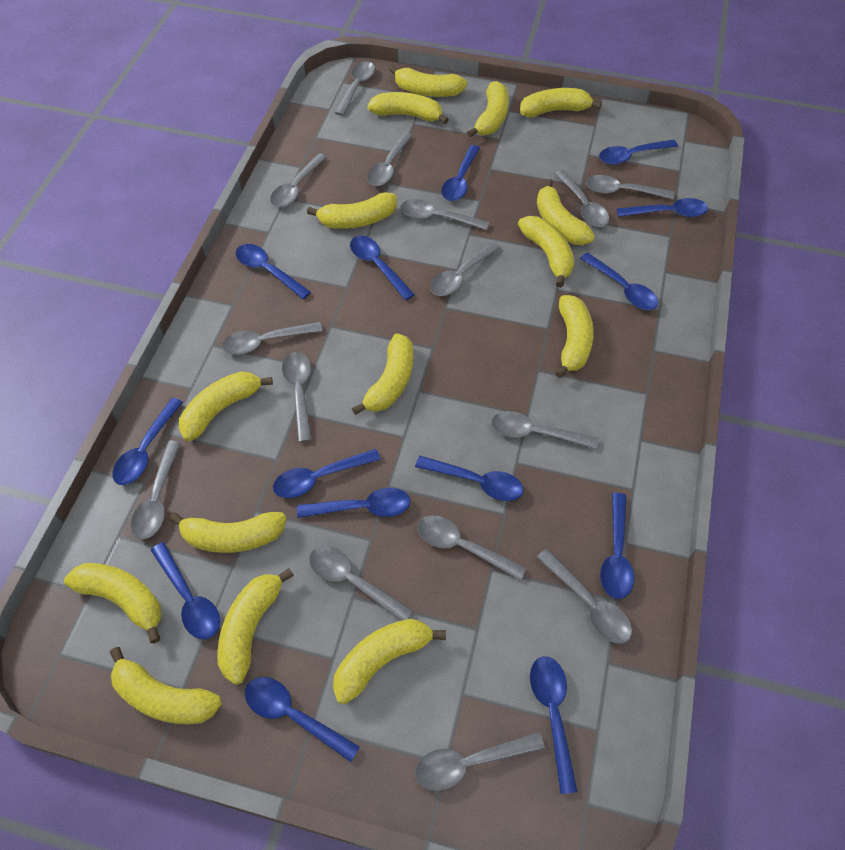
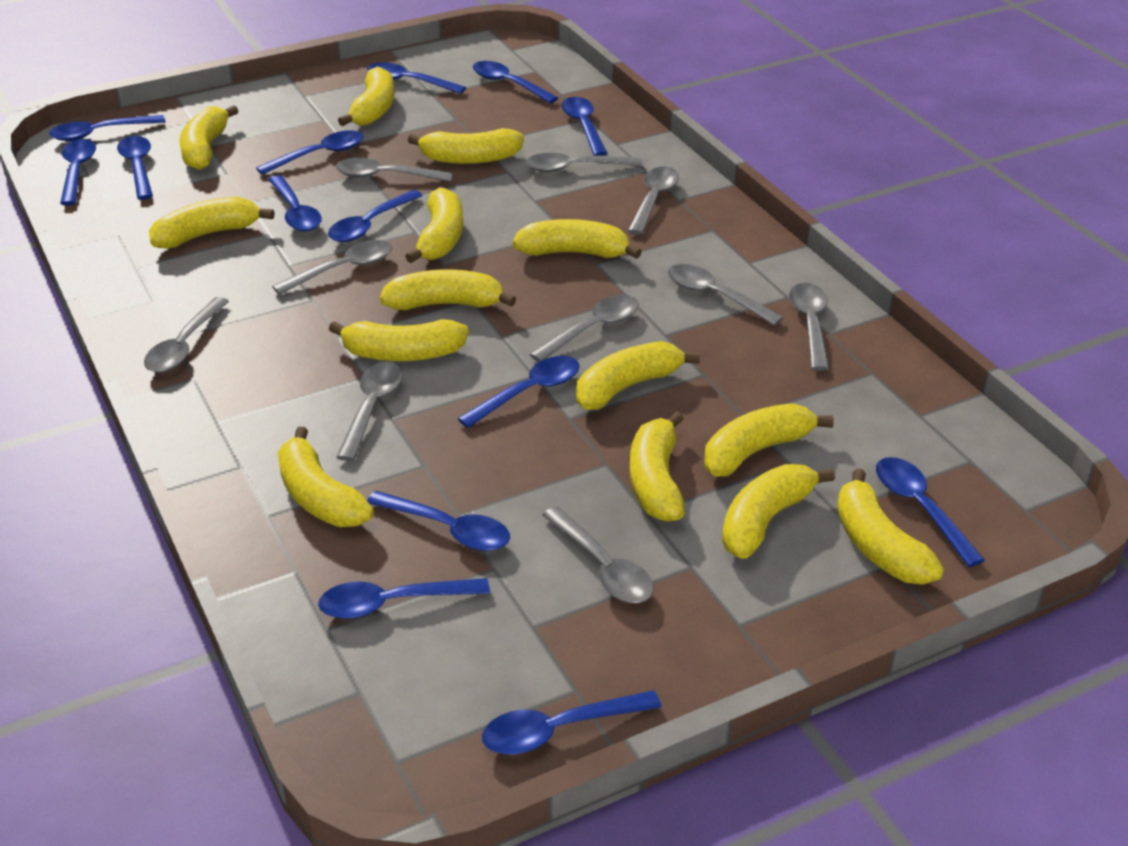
grey spoon: [131,441,181,539] [222,322,323,355] [270,153,327,207] [282,352,312,442] [309,546,413,621] [335,61,375,116] [367,132,413,186] [401,199,489,230] [415,732,545,791] [417,515,527,581] [430,242,500,296] [491,411,598,449] [536,549,632,644] [555,170,610,227] [586,175,674,199] = 15 -> [144,297,229,373] [272,240,392,295] [336,158,453,182] [336,362,402,461] [526,153,643,172] [530,295,639,362] [542,506,654,603] [628,166,679,235] [668,264,784,326] [789,283,829,371] = 10
yellow banana: [64,563,162,643] [110,647,222,724] [169,512,287,553] [179,371,273,441] [217,568,294,685] [307,192,397,229] [333,619,446,704] [352,333,413,415] [367,92,449,124] [389,65,467,97] [467,81,509,137] [518,216,574,287] [520,88,602,117] [537,179,595,245] [555,295,594,378] = 15 -> [149,197,274,249] [180,105,238,170] [278,427,374,527] [329,319,469,361] [338,67,394,126] [380,269,516,310] [405,187,463,263] [408,128,524,164] [513,219,642,259] [576,341,700,410] [630,411,685,522] [704,404,834,477] [722,464,835,559] [837,469,944,585] = 14

